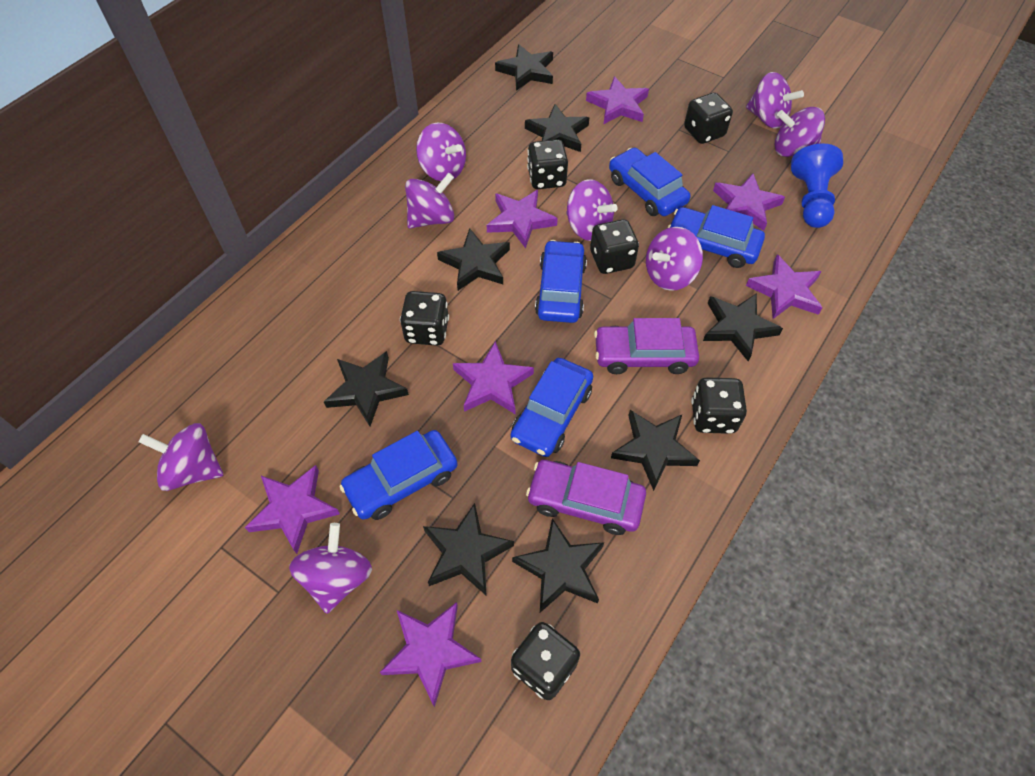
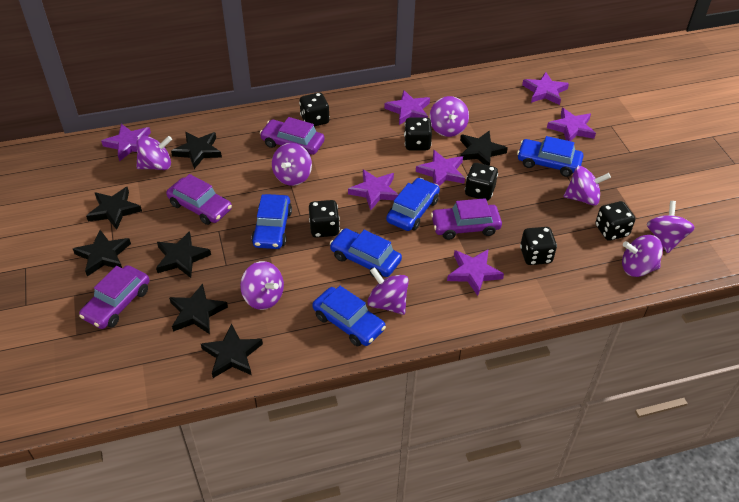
black star: [324,351,409,426] [423,503,514,595] [437,228,510,291] [495,44,553,91] [512,518,604,613] [525,104,589,152] [611,410,700,491] [703,293,783,361] = 8 -> [73,230,131,276] [86,187,142,230] [156,231,211,278] [169,283,228,334] [171,132,222,169] [201,324,263,378] [460,131,508,166] = 7
blue pawn: [791,143,843,228] = 1 -> none = 0
purple car: [526,460,646,535] [594,318,699,374] = 2 -> [79,265,150,329] [166,174,232,225] [260,117,325,155] [431,198,502,240] = 4

